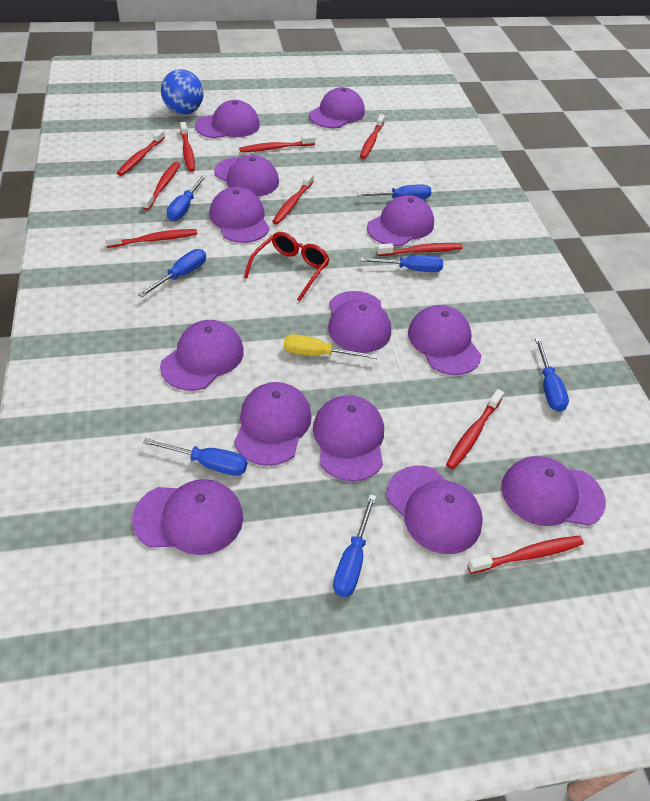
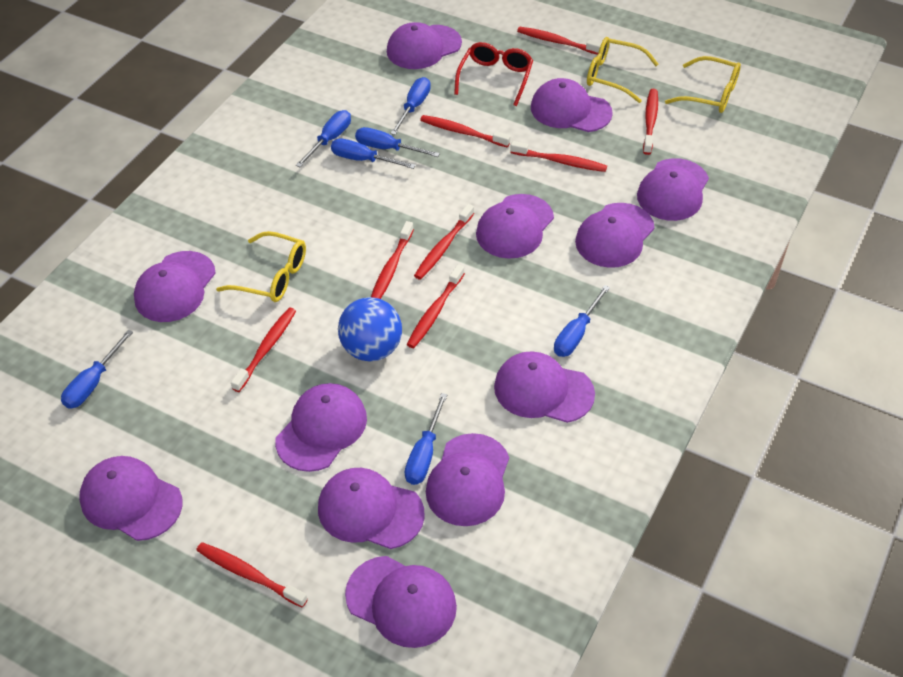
purple cap: [132,479,243,555] [160,320,244,391] [195,100,260,139] [209,187,270,243] [214,155,279,197] [234,382,312,466] [309,87,365,128] [313,395,384,481] [328,291,391,353] [367,195,434,246] [386,465,483,554] [408,305,482,375] [501,456,606,526] = 13 -> [79,456,183,541] [134,251,216,322] [275,383,367,472] [318,468,425,549] [345,556,457,648] [387,22,462,69] [426,433,509,526] [476,194,554,259] [494,351,595,423] [531,78,613,132] [575,203,655,268] [637,158,709,221] = 12
red toothbrush: [104,229,197,248] [117,129,165,176] [142,161,180,210] [180,122,195,172] [239,135,315,152] [272,173,314,225] [360,114,385,159] [377,243,463,256] [446,389,504,469] [467,536,584,574] = 10 -> [196,542,308,608] [231,308,296,392] [371,221,414,299] [407,264,465,348] [414,204,474,280] [420,115,510,147] [510,141,607,172] [517,27,601,55] [643,89,658,155] = 9
yellow glasses: none = 0 -> [216,231,306,302] [587,37,658,103] [665,56,741,113] = 3
yellow screwdriver: [284,334,377,359] = 1 -> none = 0

